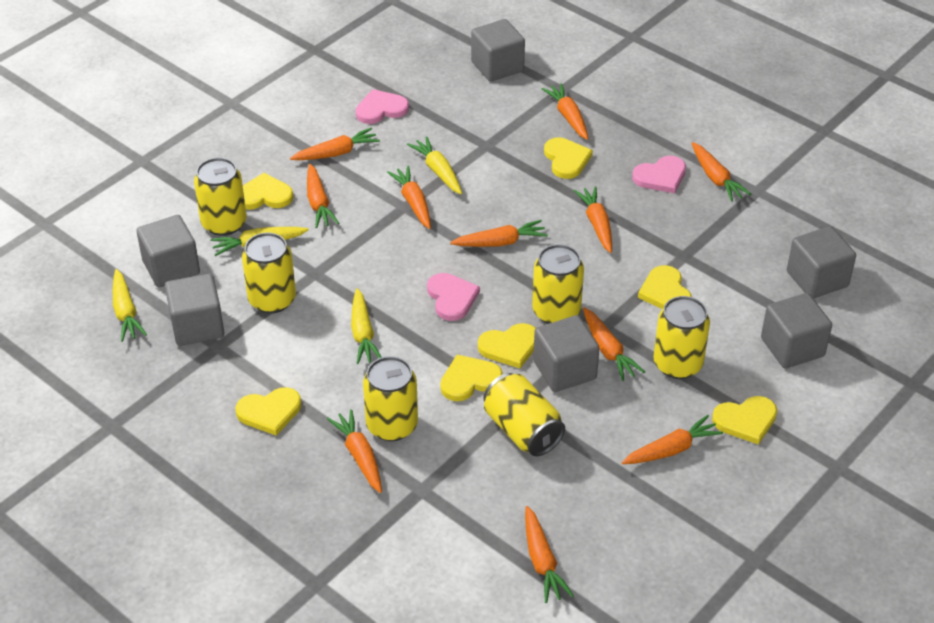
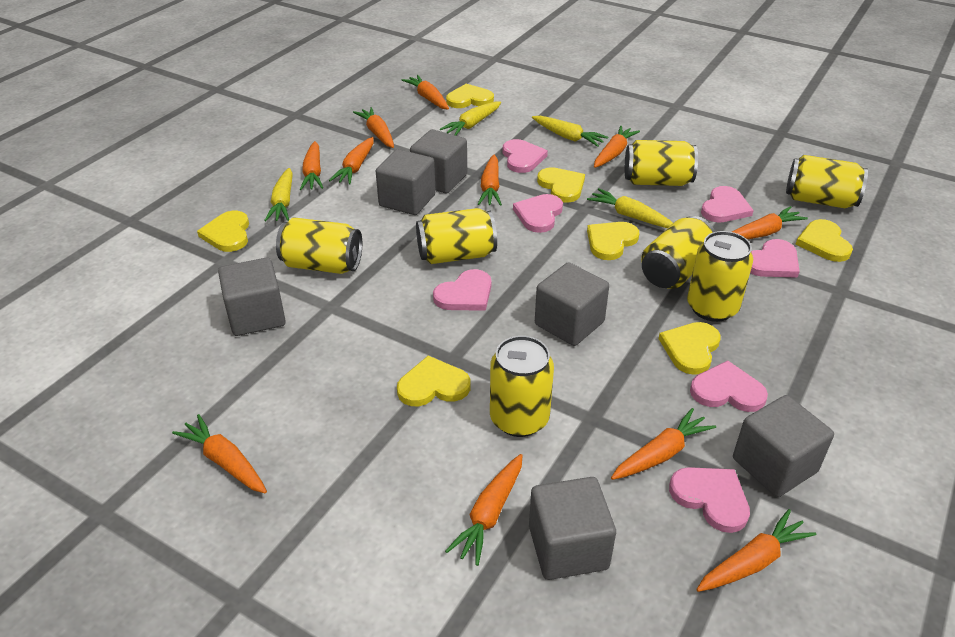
pink heart: [356,89,409,124] [427,273,480,321] [632,156,686,193] = 3 -> [433,269,491,311] [502,139,548,173] [513,194,563,233] [669,467,750,533] [690,361,768,412] [701,186,754,222] [750,239,800,278] = 7
yellow can: [194,158,247,236] [242,233,296,313] [363,356,418,441] [484,373,565,456] [532,244,584,324] [653,296,710,379] = 6 -> [276,217,362,274] [416,208,497,264] [490,336,554,437] [625,140,698,186] [641,216,715,289] [687,231,753,322] [786,155,868,208] = 7

